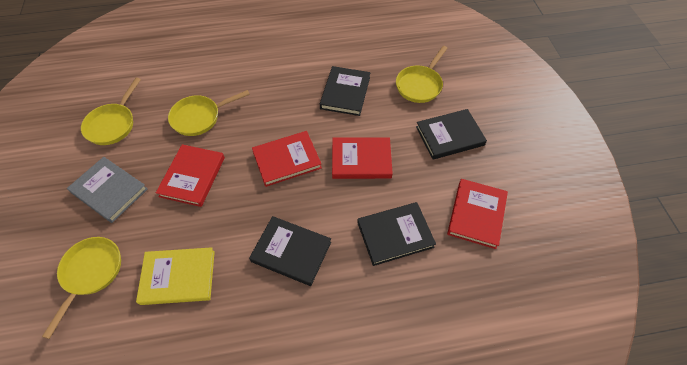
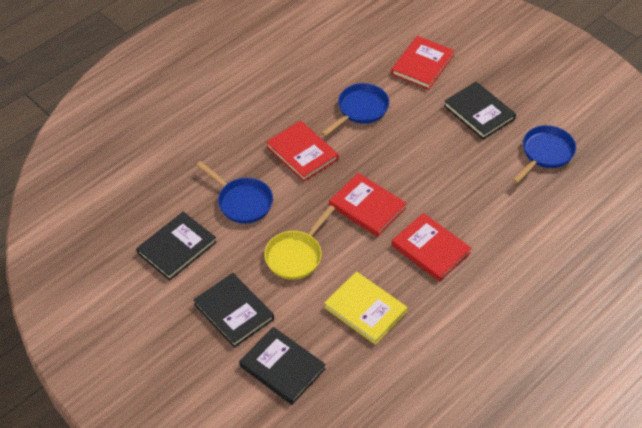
blue pan: none = 0 -> [196,161,273,224] [321,83,389,137] [512,125,576,183] = 3
grey book: [67,157,148,223] = 1 -> none = 0
yellow pan: [42,237,121,339] [81,78,141,145] [168,90,250,136] [396,46,447,103] = 4 -> [264,205,335,280] = 1

